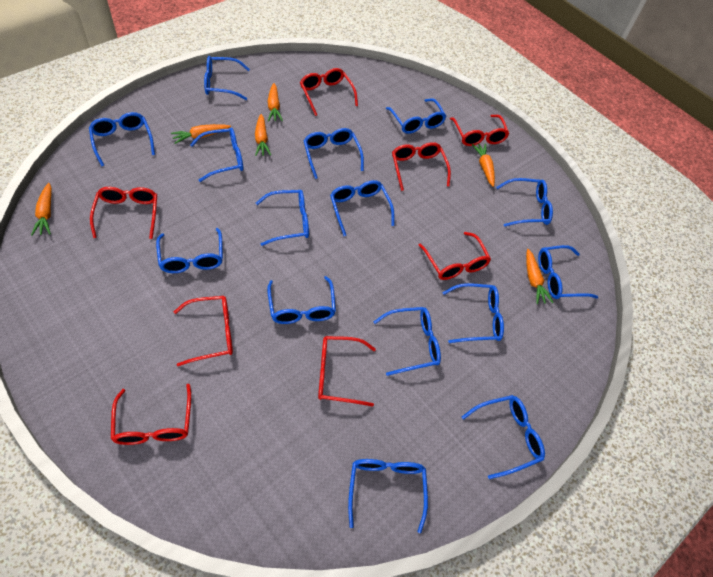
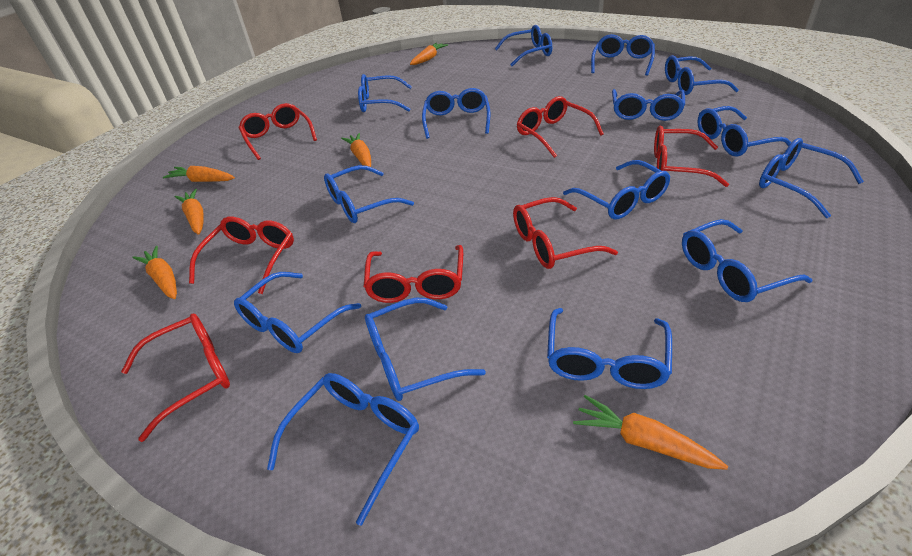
red glasses: [90,187,157,239] [111,384,191,445] [174,296,233,366] [300,68,358,116] [318,336,376,407] [392,142,451,191] [419,232,491,280] [450,115,509,146] = 8 -> [121,314,230,442] [189,216,294,294] [239,103,317,160] [363,245,463,303] [513,197,618,269] [517,96,604,158] [654,126,729,187] = 7

